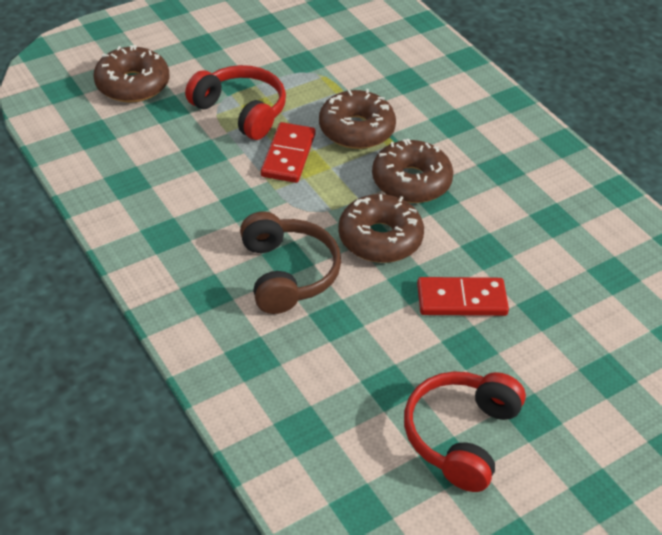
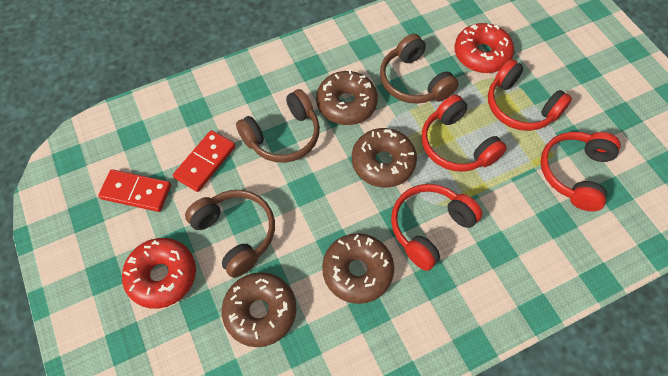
brown headphones: [240,212,341,314] = 1 -> [185,190,275,278] [236,89,320,163] [380,34,459,104] = 3
red donut: none = 0 -> [122,238,196,309] [455,23,514,73] = 2
red headphones: [185,65,286,140] [404,371,526,492] = 2 -> [391,184,482,271] [422,95,507,172] [488,59,572,131] [540,132,621,211] = 4

